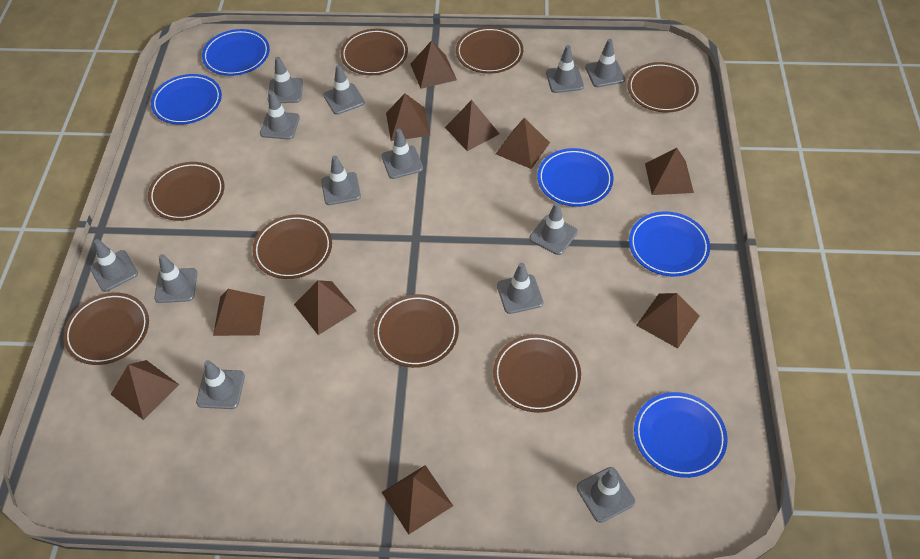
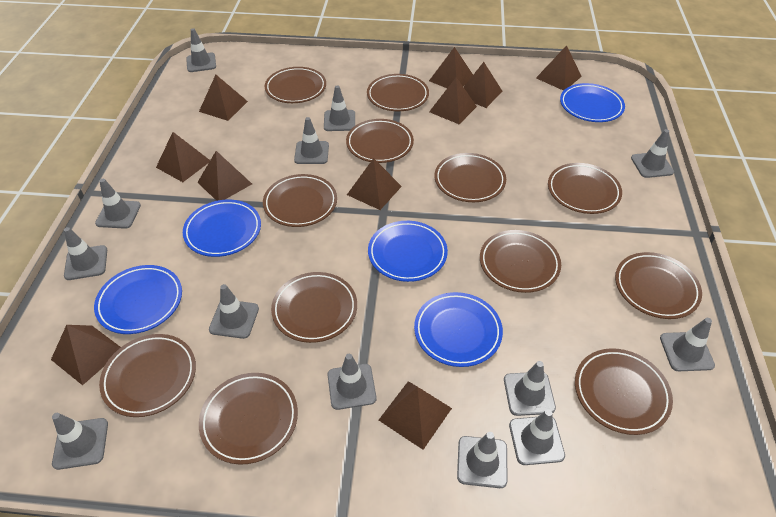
brown plate: [63,293,149,365] [148,162,224,221] [252,215,332,279] [340,29,408,75] [374,294,459,368] [456,27,523,74] [493,334,581,413] [627,62,699,112] = 8 -> [99,334,196,417] [199,373,298,464] [263,174,337,227] [265,67,326,103] [271,272,357,343] [346,119,414,163] [367,74,429,111] [434,153,506,202] [480,230,561,293] [548,163,622,214] [575,348,673,435] [615,252,702,319] = 12

